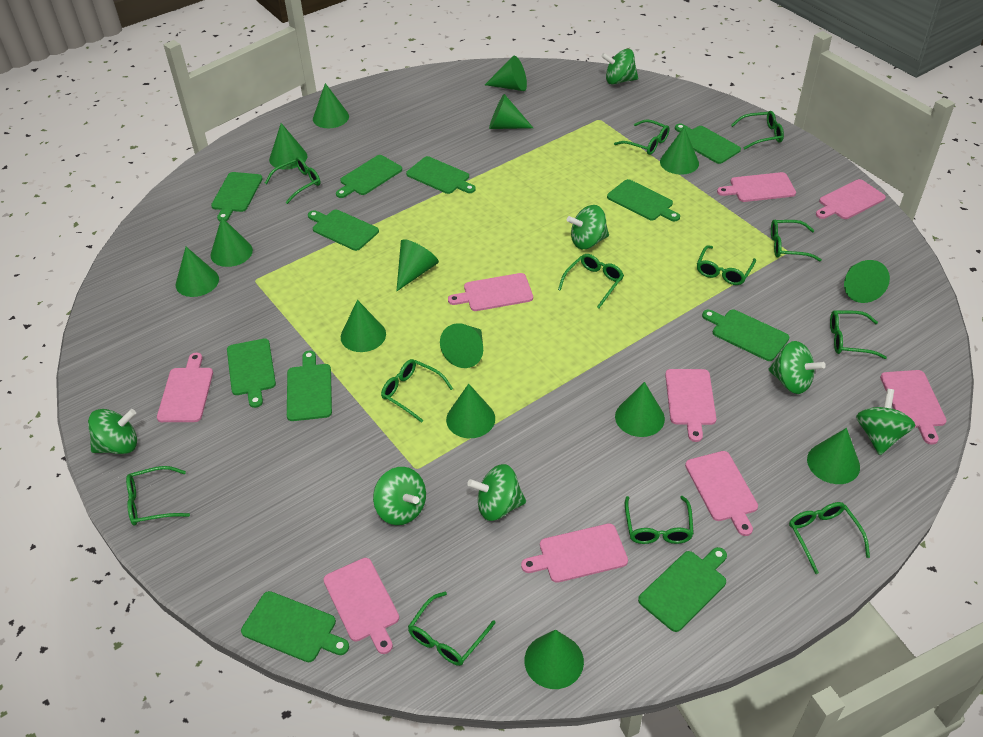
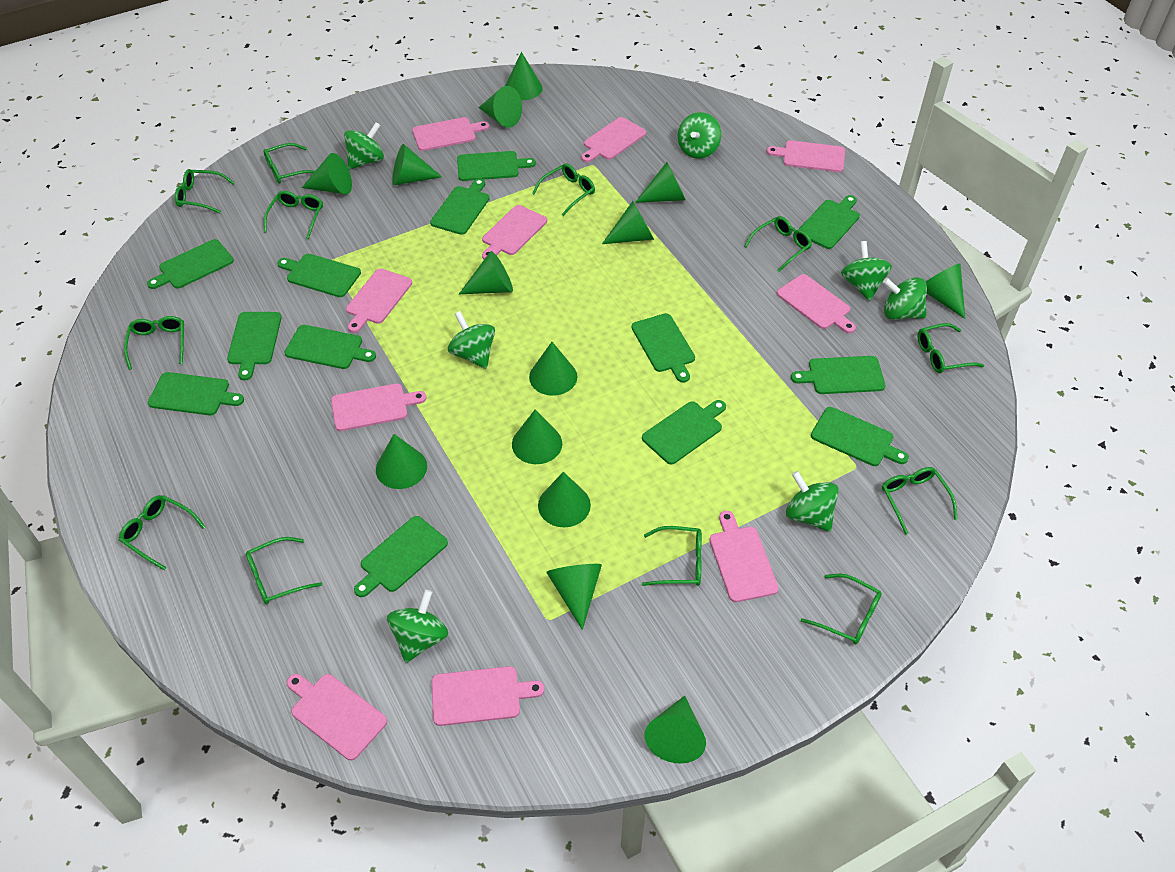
green cone: [176,247,219,297] [210,217,253,267] [269,123,307,170] [313,83,349,128] [341,300,386,352] [396,239,439,291] [440,323,483,368] [446,384,495,438] [485,56,527,91] [489,94,533,129] [524,630,584,689] [615,382,665,437] [660,127,699,175] [807,428,860,484] [844,260,890,303] = 15 -> [302,153,352,195] [376,434,427,489] [392,144,442,185] [459,251,513,294] [478,86,522,128] [505,52,543,100] [512,410,562,464] [529,342,577,396] [538,472,591,527] [546,564,602,630] [602,201,654,244] [635,162,686,203] [644,696,706,764] [926,264,965,319] = 14
green cutting board: [211,172,263,221] [227,339,276,408] [241,591,349,662] [287,350,332,421] [308,210,379,251] [336,155,402,198] [406,156,476,194] [607,179,680,221] [638,547,727,632] [675,124,741,164] [702,310,790,361] = 11 -> [147,239,234,289] [148,372,244,415] [227,312,282,380] [277,254,361,297] [284,325,376,369] [354,516,448,597] [430,178,490,235] [457,151,536,181] [631,313,695,383] [642,400,726,464] [791,356,886,394] [798,195,860,249] [811,407,909,466] = 13
pink cutting board: [157,353,213,422] [323,558,399,654] [448,273,533,311] [521,523,628,583] [665,369,716,442] [685,451,758,536] [717,172,796,202] [816,179,886,219] [880,370,947,445] = 9 -> [287,674,387,760] [331,383,426,431] [346,269,412,333] [412,117,489,151] [432,666,544,726] [482,205,547,259] [581,117,646,162] [710,511,779,602] [766,140,845,172] [777,274,856,333] = 10

